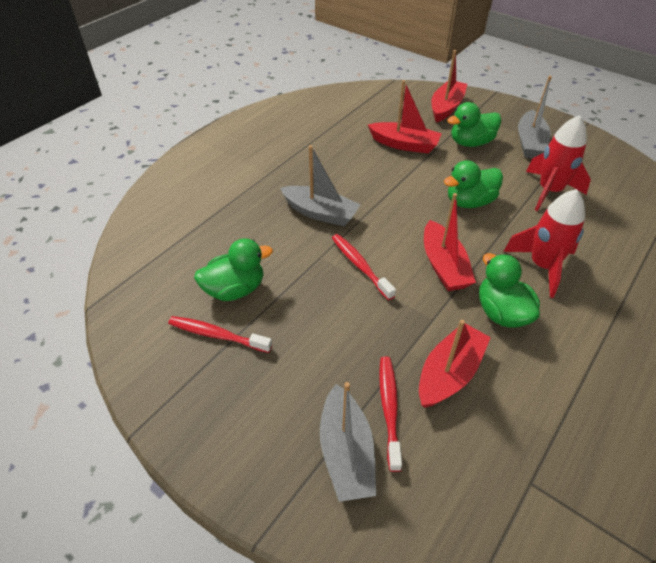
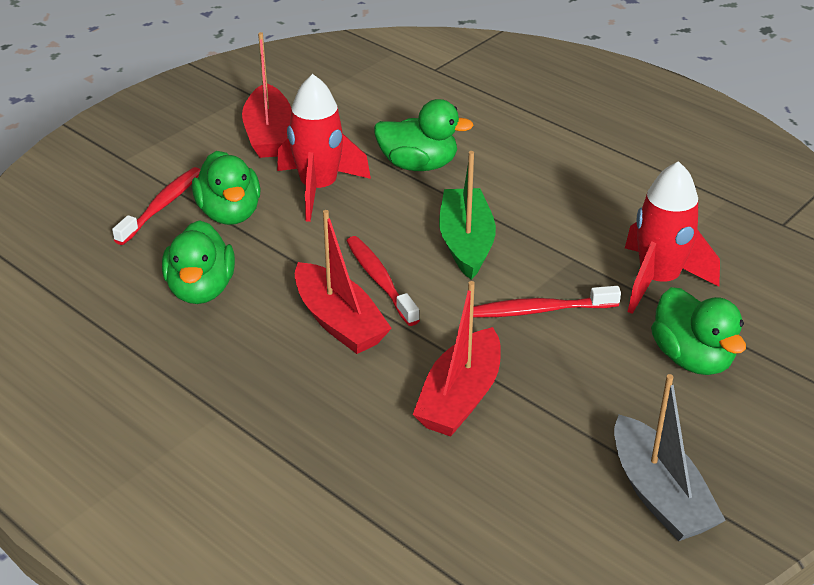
green boat: none = 0 -> [439,151,496,280] = 1
grey boat: [280,145,361,226] [320,382,376,502] [518,76,552,158] = 3 -> [614,374,726,541] = 1
red boat: [368,80,442,154] [419,320,491,408] [424,193,476,291] [431,50,467,123] = 4 -> [242,32,291,158] [295,210,392,354] [412,281,501,437] = 3

